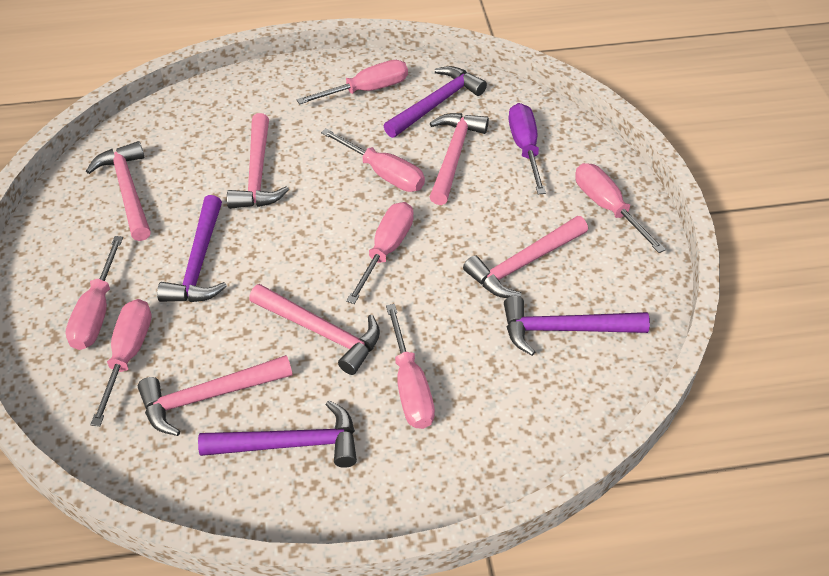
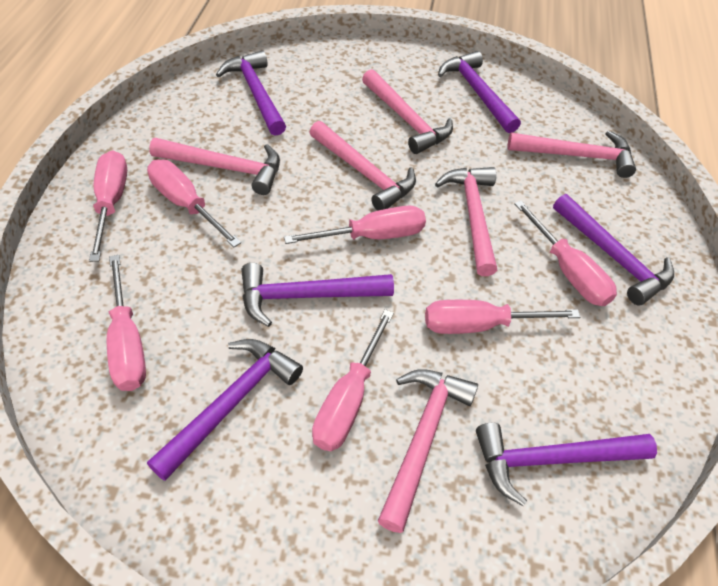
purple hammer: [157,195,227,302] [198,400,357,468] [384,66,487,138] [504,296,650,356] = 4 -> [147,339,303,481] [216,50,286,136] [241,263,394,327] [438,51,521,133] [476,423,657,506] [553,194,674,305] = 6
purple screwdriver: [509,103,546,194] = 1 -> none = 0

